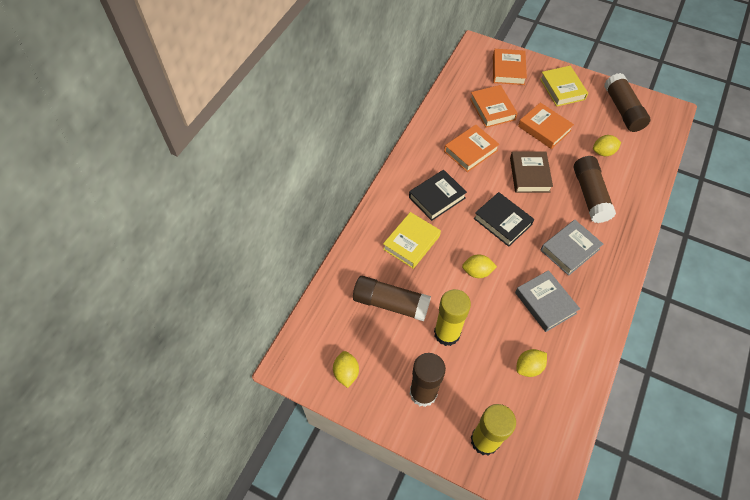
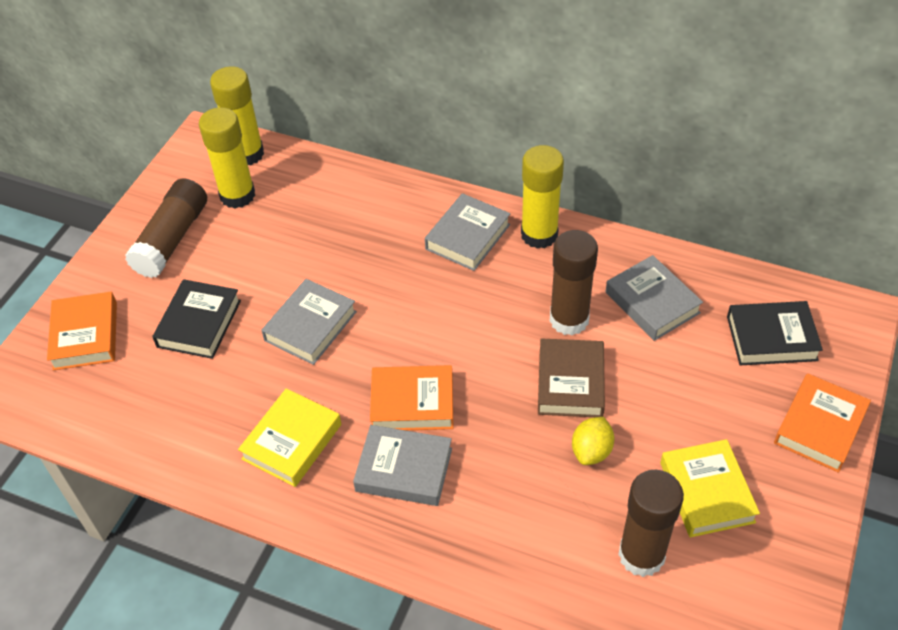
brown glue stick: [353,276,431,321] [410,353,446,407] [574,156,616,223] [604,73,650,132] = 4 -> [125,179,207,278] [550,230,598,335] [618,470,684,577] = 3
grey book: [515,270,580,332] [541,220,603,276] = 2 -> [261,279,357,365] [353,425,452,506] [425,193,511,271] [605,255,703,341] = 4
orange book: [444,125,500,172] [470,85,518,128] [493,49,527,85] [518,103,574,149] = 4 -> [47,292,117,371] [370,365,453,430] [774,373,871,473] = 3
yellow glue stick: [434,289,471,346] [471,404,516,456] = 2 -> [199,107,255,208] [210,66,264,165] [521,145,564,249] = 3
yellow lemon: [333,351,359,388] [462,254,497,278] [516,349,547,377] [593,135,621,156] = 4 -> [572,417,614,465] = 1

